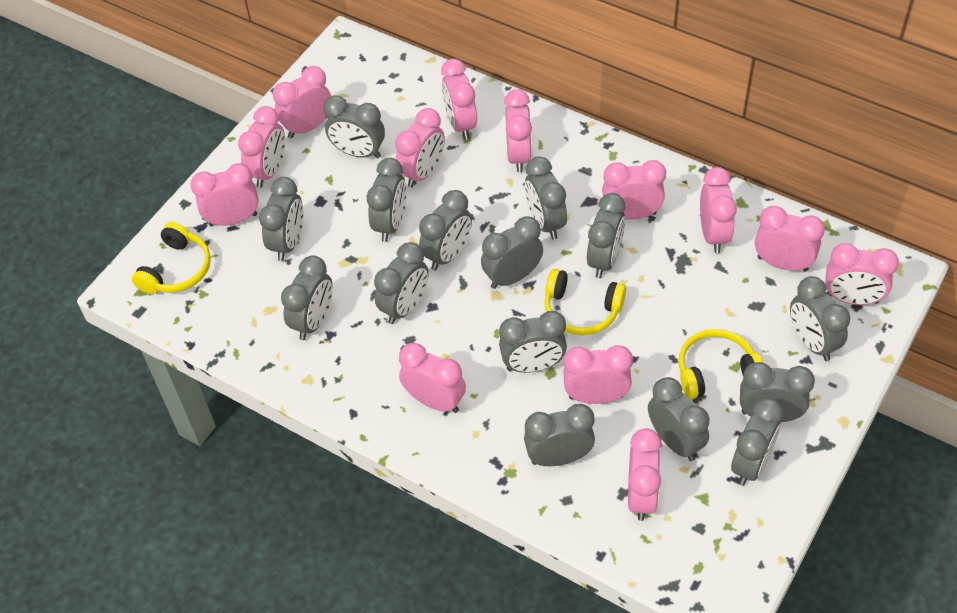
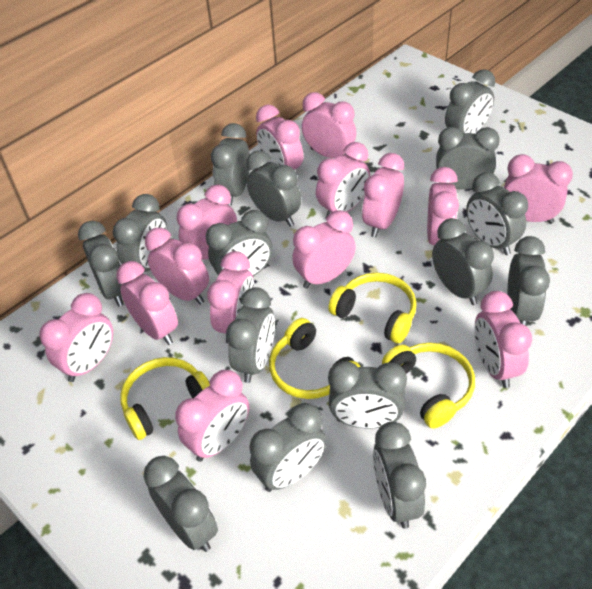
pink clock: [190,163,258,227] [238,106,285,188] [273,66,331,138] [395,108,445,188] [399,343,466,413] [441,59,477,140] [504,89,532,173] [563,345,633,404] [602,160,666,220] [628,428,662,521] [700,167,737,253] [755,206,825,272] [825,243,899,305] = 13 -> [39,293,113,382] [116,261,178,345] [145,228,209,305] [175,370,249,462] [177,184,237,260] [207,251,255,344] [256,105,303,170] [292,210,356,289] [302,92,356,158] [316,142,370,218] [362,153,404,237] [427,167,459,245] [474,291,532,388] [504,154,573,224] = 14
yellow headphones: [132,222,211,294] [544,269,626,335] [679,329,764,399] = 3 -> [120,357,210,440] [269,318,360,399] [328,273,416,344] [382,343,475,429] = 4

